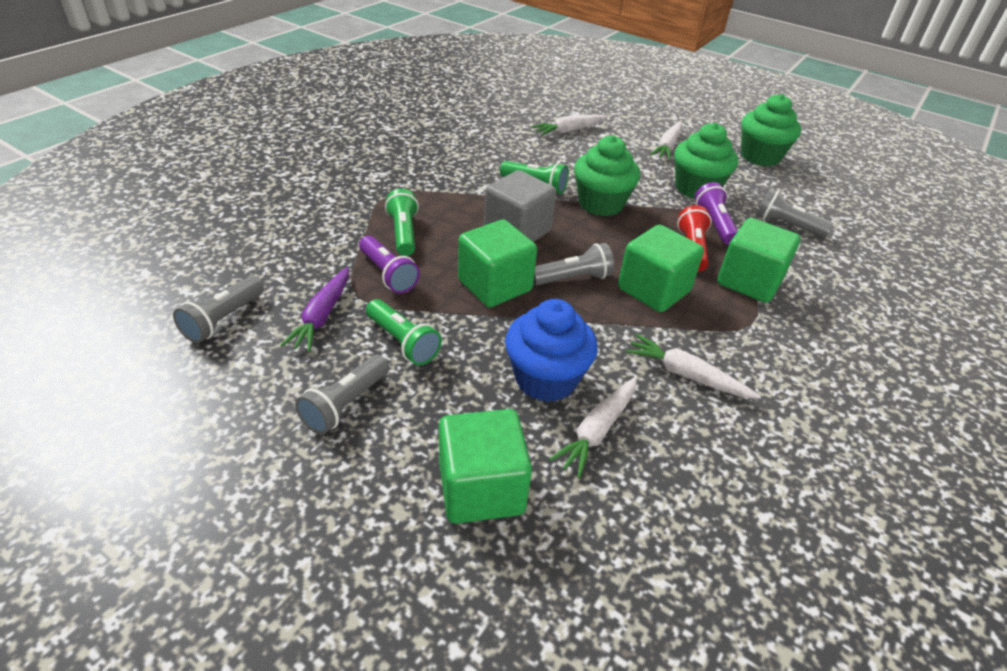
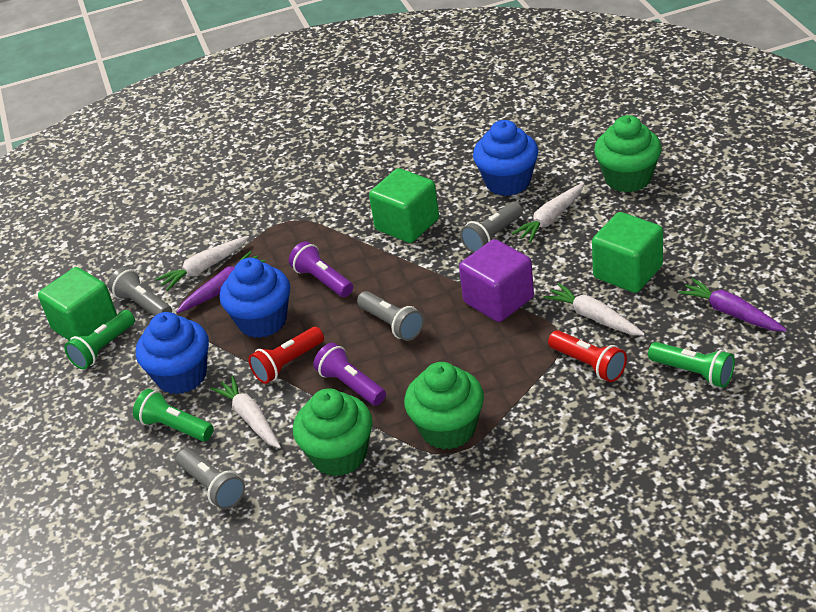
blue cupcake: [505,299,598,402] = 1 -> [136,312,209,394] [220,258,290,338] [473,120,538,196] = 3
green cube: [439,409,532,524] [458,220,537,308] [618,224,704,312] [717,218,801,303] = 4 -> [38,267,117,341] [369,168,439,243] [592,212,663,293] = 3
grey cube: [484,170,557,242] = 1 -> none = 0
purple carrot: [280,267,349,352] = 1 -> [176,251,265,313] [678,278,787,332] = 2
purple cube: none = 0 -> [459,239,534,322] = 1
red flashlight: [677,205,712,272] = 1 -> [248,327,324,384] [548,330,627,382] = 2

